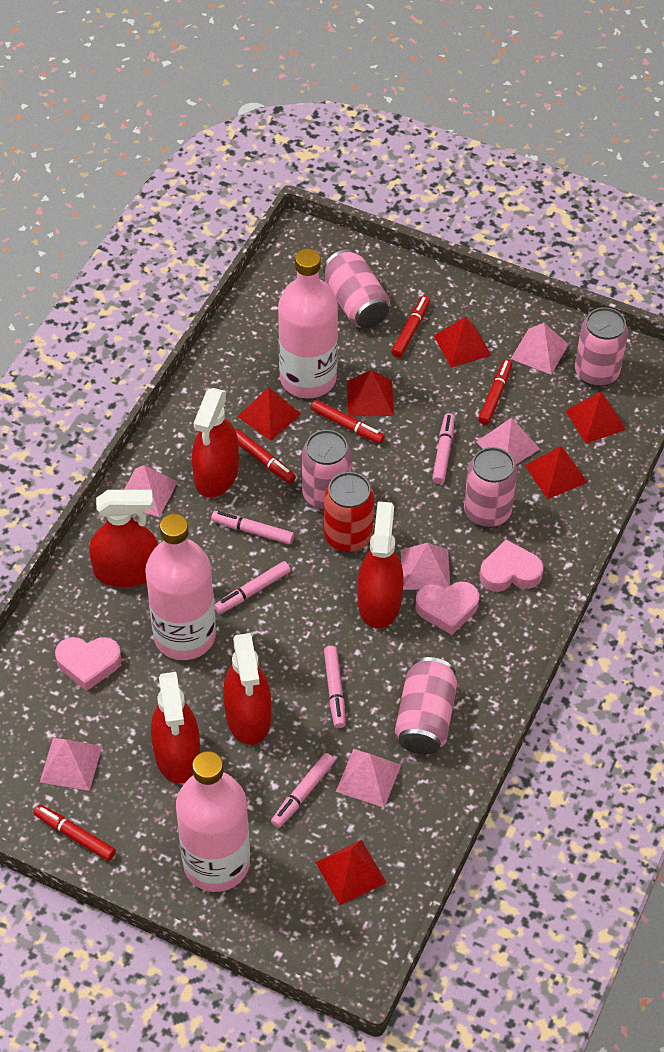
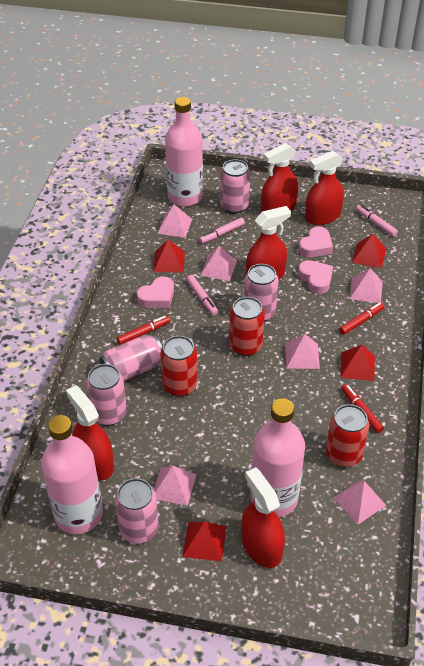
pink marker: [211,511,294,544] [214,561,291,614] [271,753,335,828] [324,646,345,728] [432,413,455,484] = 5 -> [187,275,218,316] [199,218,245,244] [356,205,398,237] = 3
red can: [324,472,374,552] = 1 -> [160,336,198,397] [229,297,265,356] [326,404,369,467] = 3
red marker: [33,805,116,861] [235,429,296,483] [311,400,385,444] [392,296,430,358] [478,359,512,425] = 5 -> [117,316,171,345] [339,302,385,335] [341,384,384,433] = 3
red pyramid: [238,387,301,441] [315,840,387,905] [347,370,394,416] [434,317,492,368] [525,446,588,499] [565,392,626,444] = 6 -> [153,240,185,272] [183,521,226,561] [340,345,375,381] [352,234,386,269] = 4

